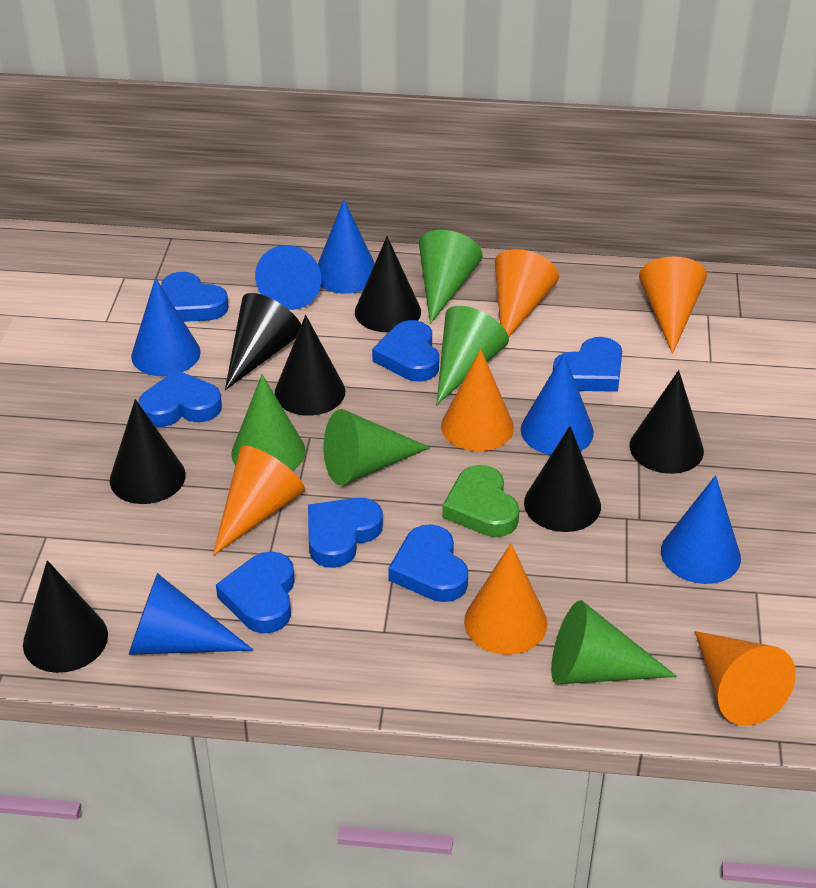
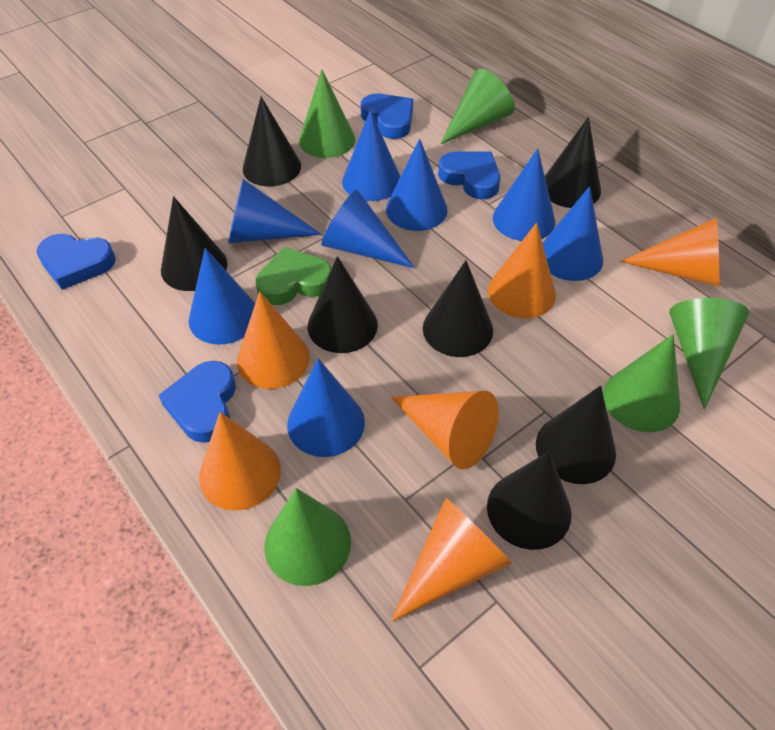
blue cone: [129,573,254,655] [131,278,201,376] [255,245,321,310] [318,200,375,294] [521,353,594,455] [661,475,741,584] = 6 -> [189,248,255,345] [228,179,322,243] [287,359,365,457] [321,189,415,268] [342,110,400,201] [386,138,448,231] [493,148,555,241] [543,186,603,281] = 8
blue heart: [138,370,222,427] [161,272,229,322] [216,551,295,633] [308,498,383,568] [372,320,439,381] [388,524,468,602] [553,337,622,392] = 7 -> [37,234,116,290] [159,361,236,443] [361,94,413,139] [438,152,500,199] = 4

